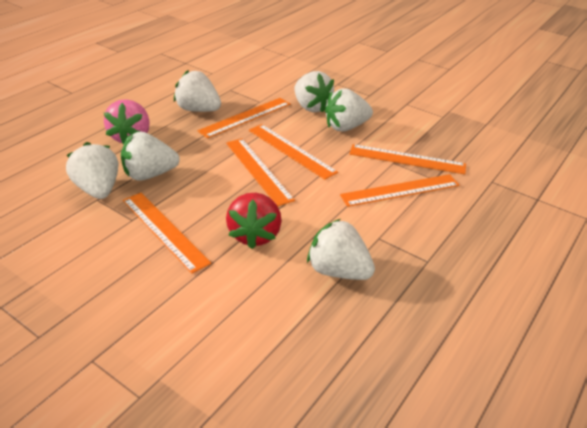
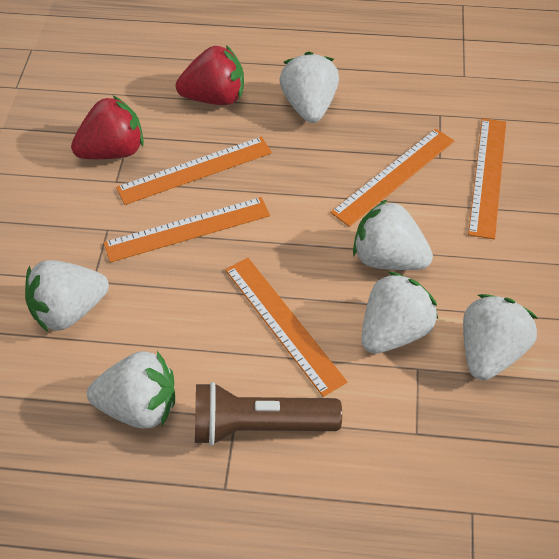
brown flashlight: none = 0 -> [195,382,342,446] = 1
orange ruler: [123,193,211,273] [197,98,290,138] [226,139,295,206] [249,124,338,180] [340,174,459,207] [349,144,466,174] = 6 -> [103,197,270,263] [116,137,272,205] [225,258,347,397] [331,129,454,227] [468,118,506,239] = 5
pink strawberry: [104,99,150,144] = 1 -> none = 0
red strawberry: [226,193,282,249] = 1 -> [71,96,144,159] [176,45,244,105] = 2

